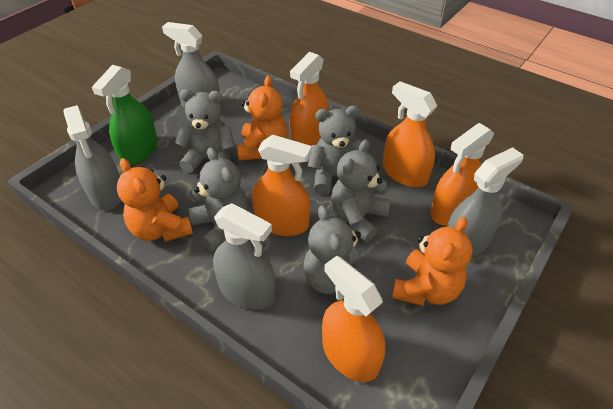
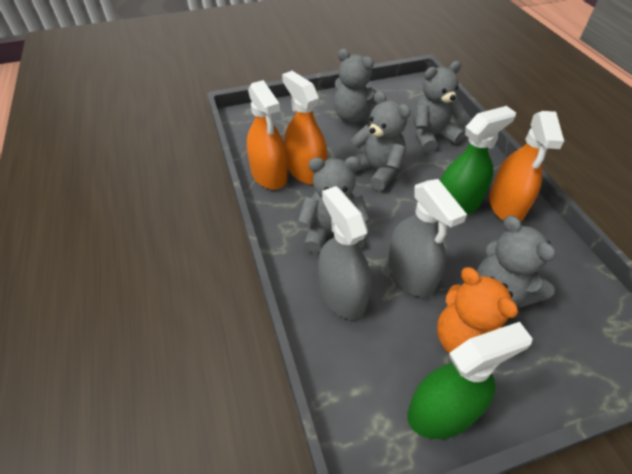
green spray bottle: [92,65,158,165] = 1 -> [407,322,533,439] [440,106,516,215] = 2
grey spray bottle: [63,105,121,210] [162,22,221,108] [213,203,275,310] [447,147,523,258] = 4 -> [318,186,371,319] [388,179,467,297] = 2
orange spray bottle: [252,135,312,236] [290,52,329,146] [322,256,385,382] [383,81,437,187] [430,123,494,226] = 5 -> [247,80,288,190] [282,71,327,185] [489,111,564,222] = 3
orange teddy bear: [117,158,193,242] [237,76,287,161] [392,217,473,306] = 3 -> [437,267,518,353] = 1

